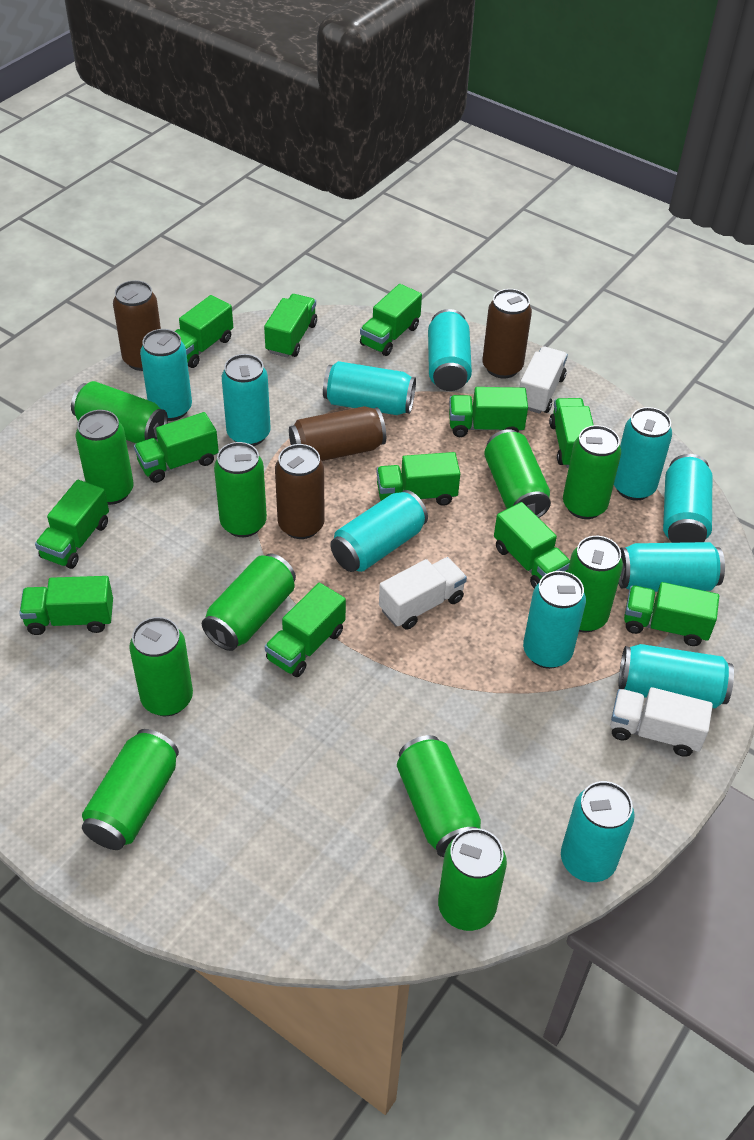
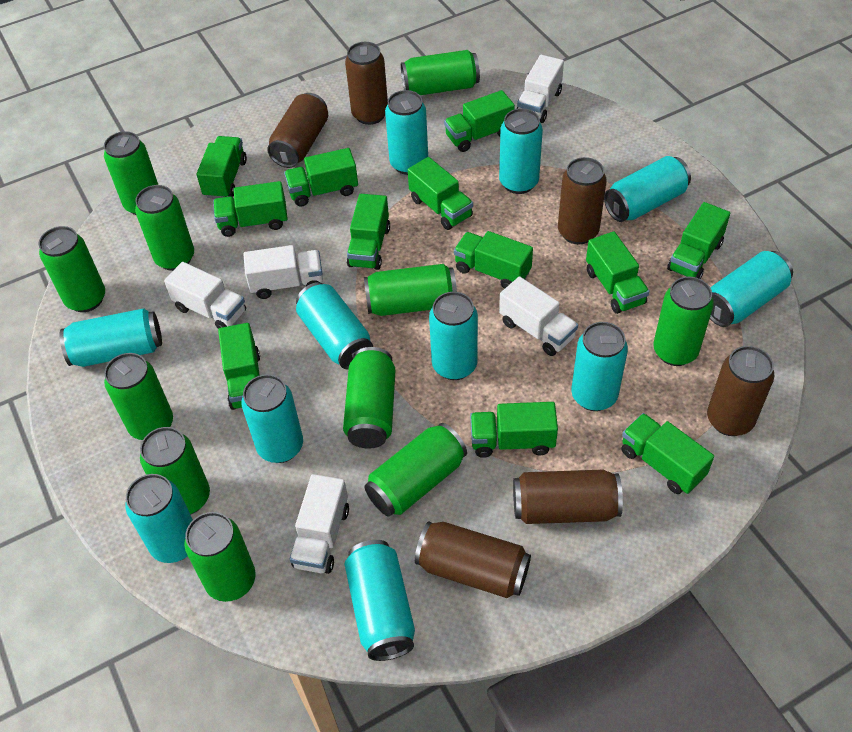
brown can: [113,280,161,371] [275,444,325,539] [289,406,386,461] [483,289,532,379] = 4 -> [267,93,328,168] [345,42,388,125] [415,521,531,598] [513,470,623,524] [558,157,607,244] [707,346,774,436] = 6
white truck: [379,557,467,630] [520,346,568,414] [610,687,713,757] = 3 -> [164,262,246,329] [243,245,323,299] [290,474,349,574] [499,276,578,356] [517,55,564,123] = 5

